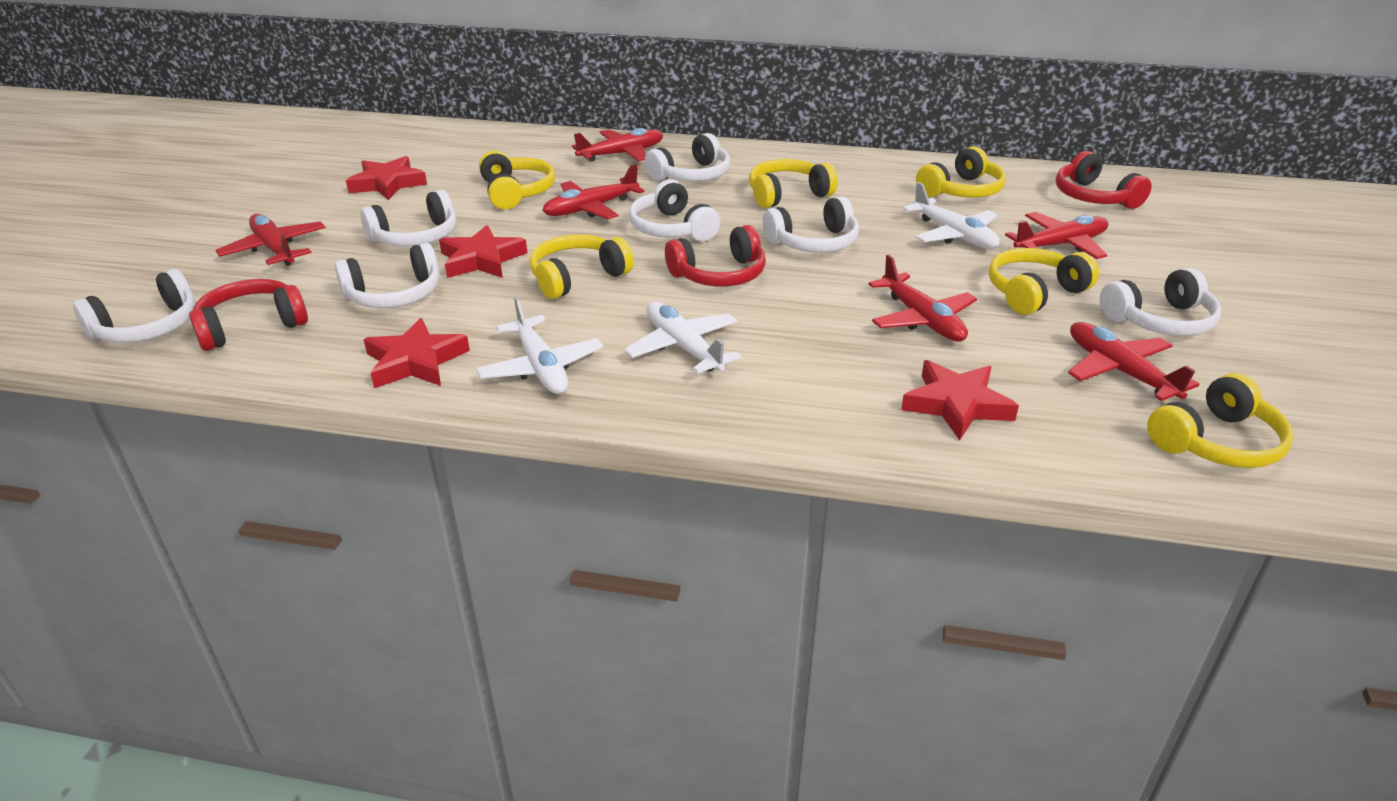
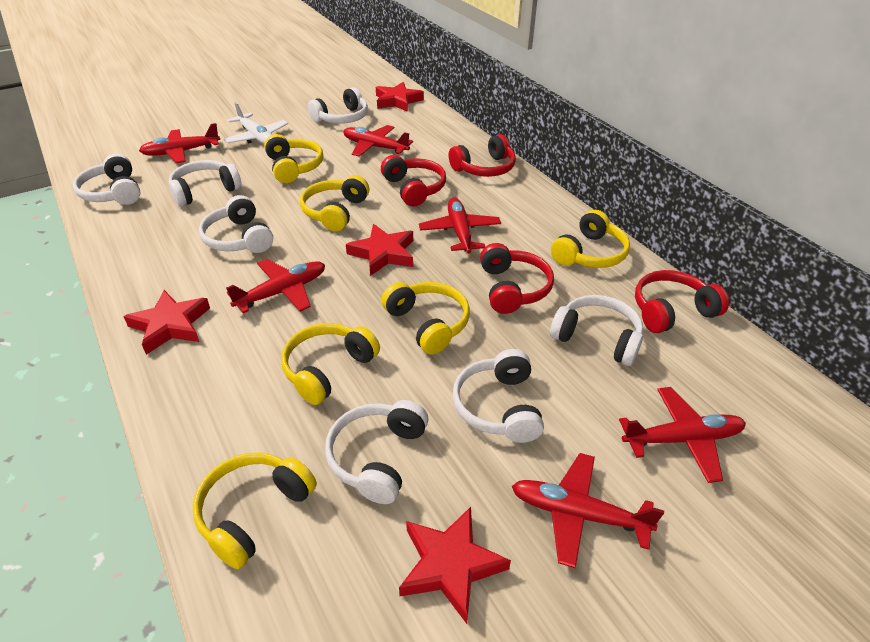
red headphones: [189,279,308,351] [665,225,766,287] [1056,151,1152,209] = 3 -> [381,155,446,207] [449,134,516,177] [480,243,554,314] [635,270,729,333] = 4
white plane: [476,296,603,395] [624,301,741,374] [903,182,1000,249] = 3 -> [224,102,288,144] = 1

